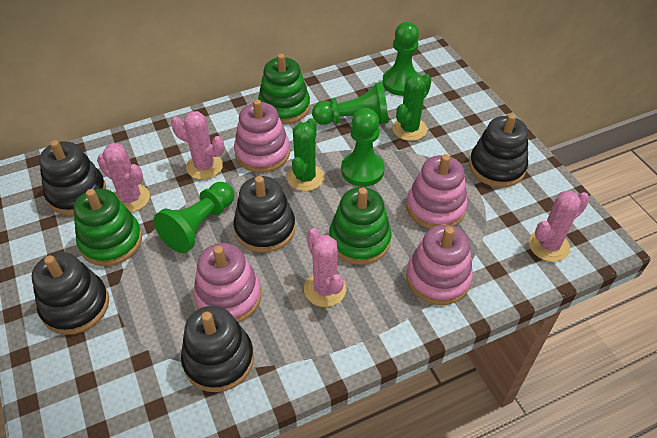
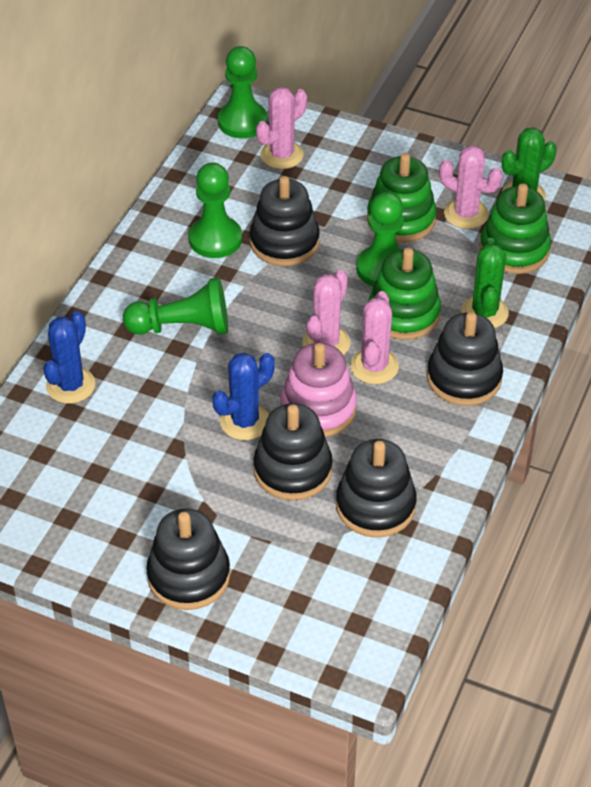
blue cactus: none = 0 -> [43,311,95,404] [212,352,275,440] = 2
pink stacking toy: [193,243,261,322] [234,99,290,173] [406,154,468,229] [406,225,473,305] = 4 -> [280,343,357,437] = 1

